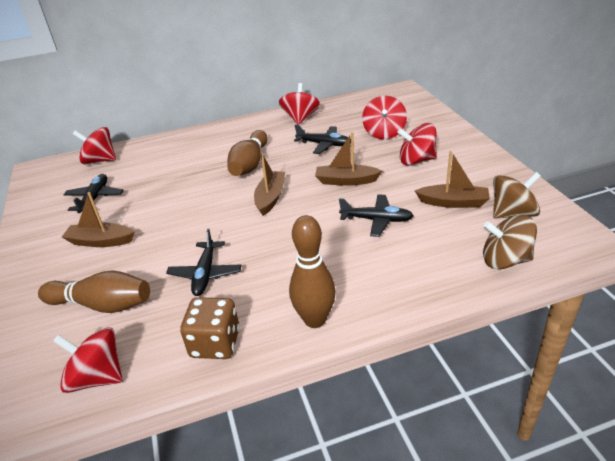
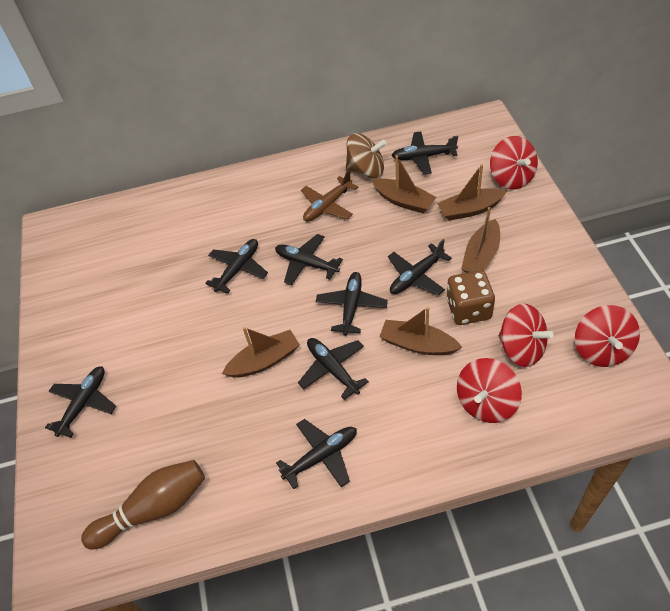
black plane: [64,174,124,213] [166,229,242,296] [294,124,351,154] [339,194,414,237] = 4 -> [45,366,116,438] [205,239,268,294] [275,234,343,285] [276,419,357,489] [298,338,369,400] [315,272,388,336] [388,239,452,295] [392,131,458,174] = 8
brown boat: [62,192,135,247] [254,153,285,216] [315,132,382,186] [415,151,490,208] = 4 -> [222,327,300,378] [371,155,437,213] [379,307,462,355] [437,164,507,221] [461,207,500,273] = 5
brown bowling pin: [38,270,150,313] [227,130,268,176] [289,215,336,328] = 3 -> [81,460,205,550] = 1
brown plane: none = 0 -> [301,170,358,222] = 1
brown spinning top: [483,215,537,269] [493,172,541,219] = 2 -> [346,133,387,178] = 1
red spinning top: [53,327,123,393] [73,127,116,164] [279,83,320,125] [362,96,407,139] [397,123,437,165] = 5 -> [457,358,522,423] [490,136,538,189] [498,304,554,367] [575,305,640,367] = 4

